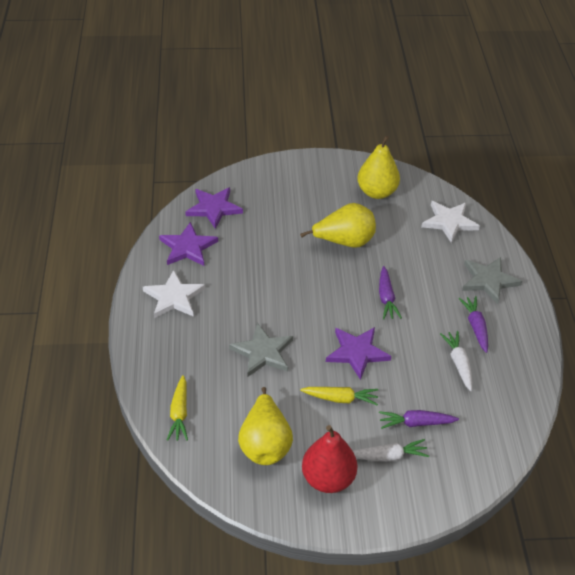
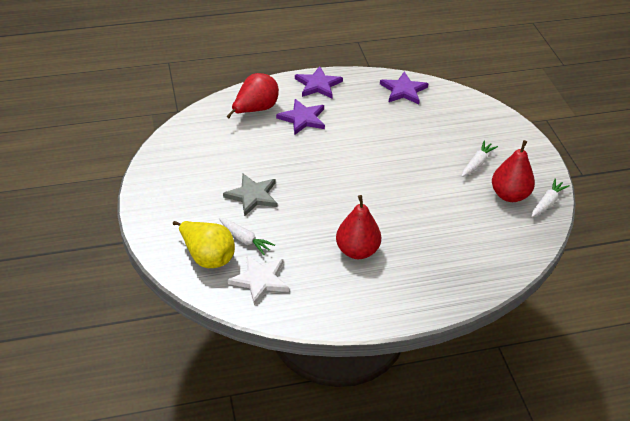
grey star: [229,323,293,376] [462,257,522,304] = 2 -> [223,174,278,216] = 1
purple carrot: [379,266,402,319] [379,410,459,429] [459,296,488,353] = 3 -> none = 0
red pear: [302,425,357,493] = 1 -> [226,73,279,118] [336,195,381,259] [492,140,535,202] = 3
white carrot: [353,439,429,461] [440,331,472,391] = 2 -> [219,218,275,255] [462,140,498,177] [531,179,570,217] = 3
white star: [143,270,205,318] [421,201,480,243] = 2 -> [228,254,289,305] = 1
yellow carrot: [167,375,188,441] [300,387,378,405] = 2 -> none = 0
yellow pear: [238,387,293,465] [300,203,376,248] [357,136,400,199] = 3 -> [173,221,235,268] = 1

